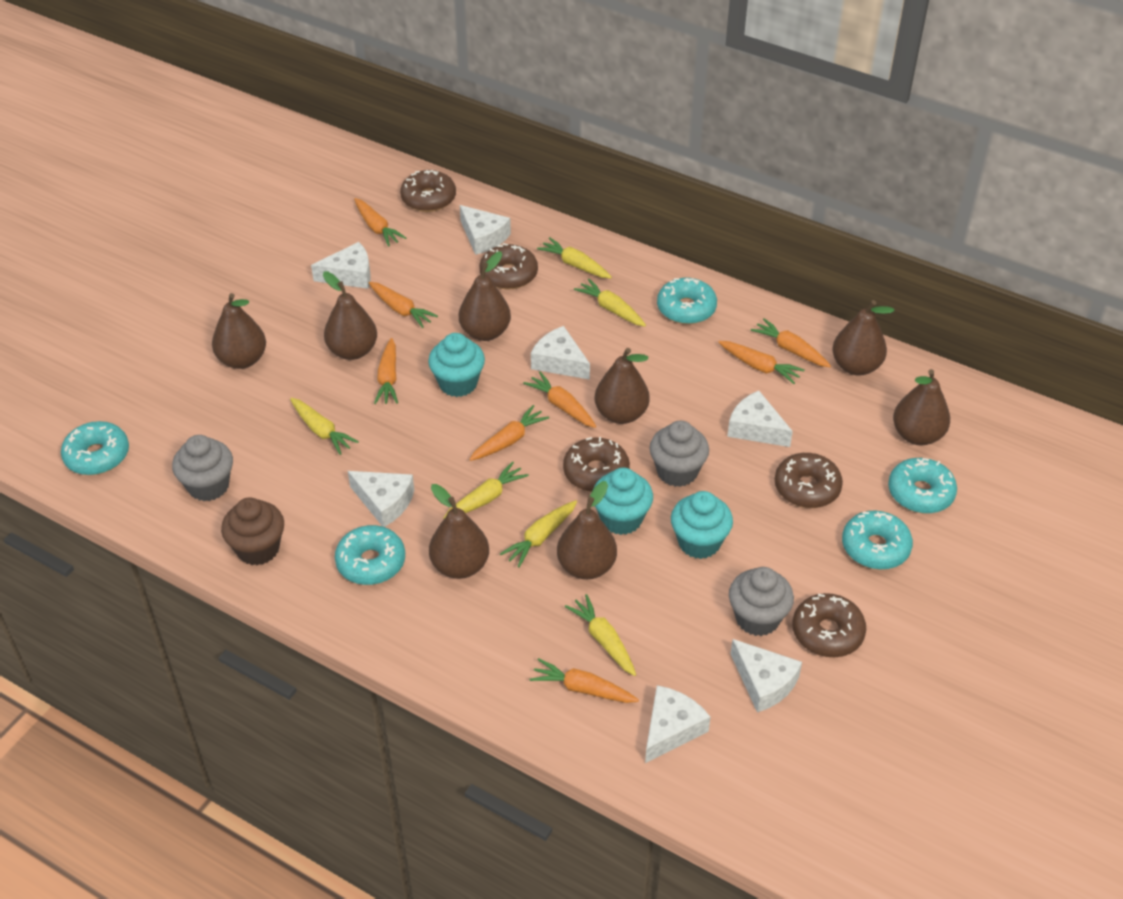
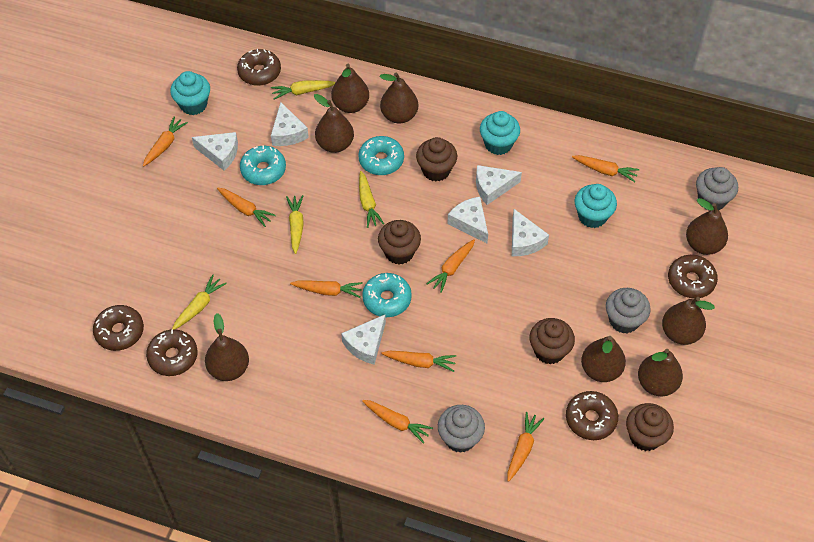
brown cupcake: [221,497,284,565] = 1 -> [378,220,421,265] [416,137,457,181] [529,318,575,364] [626,403,674,451] = 4
turquoise donut: [61,421,129,475] [335,525,405,585] [657,278,717,324] [842,511,913,570] [888,458,957,514] = 5 -> [240,145,286,185] [358,136,404,175] [362,273,412,317] = 3
white cheese: [311,242,371,289] [348,471,414,527] [460,205,511,255] [531,326,590,380] [645,685,711,763] [727,391,793,447] [731,639,802,712] = 7 -> [192,132,238,171] [271,102,309,146] [341,315,386,364] [447,197,488,243] [476,165,522,205] [512,209,549,256] = 6
yellow carrot: [290,398,359,455] [443,461,529,519] [500,500,577,567] [537,237,612,278] [565,594,636,676] [574,278,646,327] = 6 -> [172,275,227,329] [271,80,336,100] [286,195,304,254] [359,171,384,228] = 4

